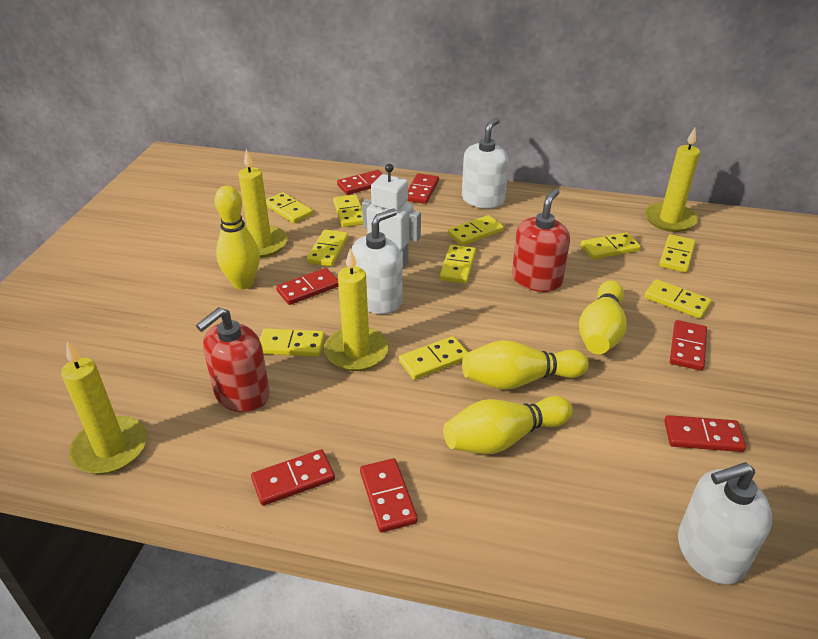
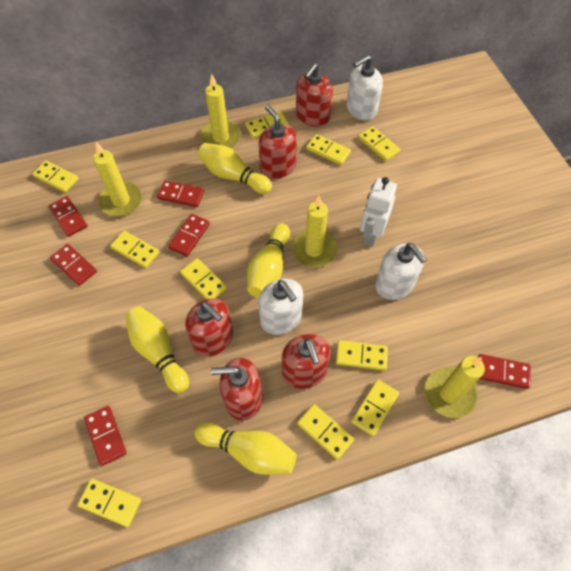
red domino: [251,449,335,506] [276,268,339,305] [337,170,383,195] [360,458,418,533] [407,173,439,204] [664,415,746,452] [670,320,707,371] = 7 -> [48,196,88,237] [50,244,97,286] [84,406,127,466] [157,181,204,207] [168,214,210,257] [478,354,531,389] = 6
red soap dispenser: [196,307,270,412] [512,188,570,292] = 2 -> [185,298,233,357] [211,358,263,421] [259,105,297,179] [282,334,331,389] [296,63,333,126] = 5

